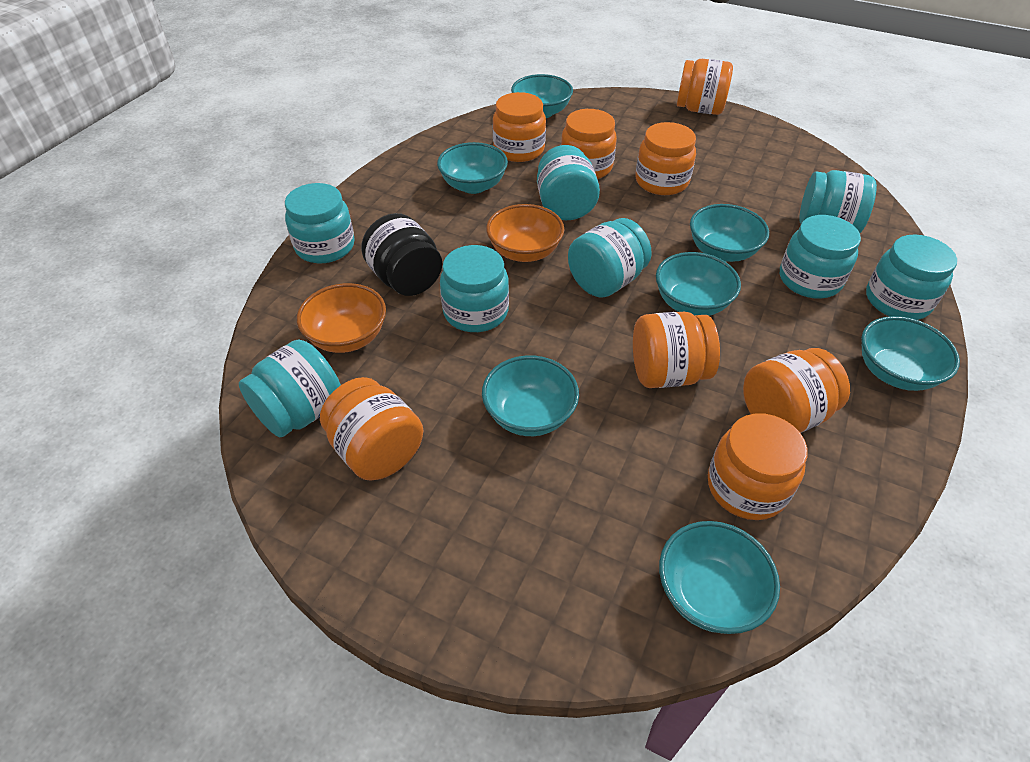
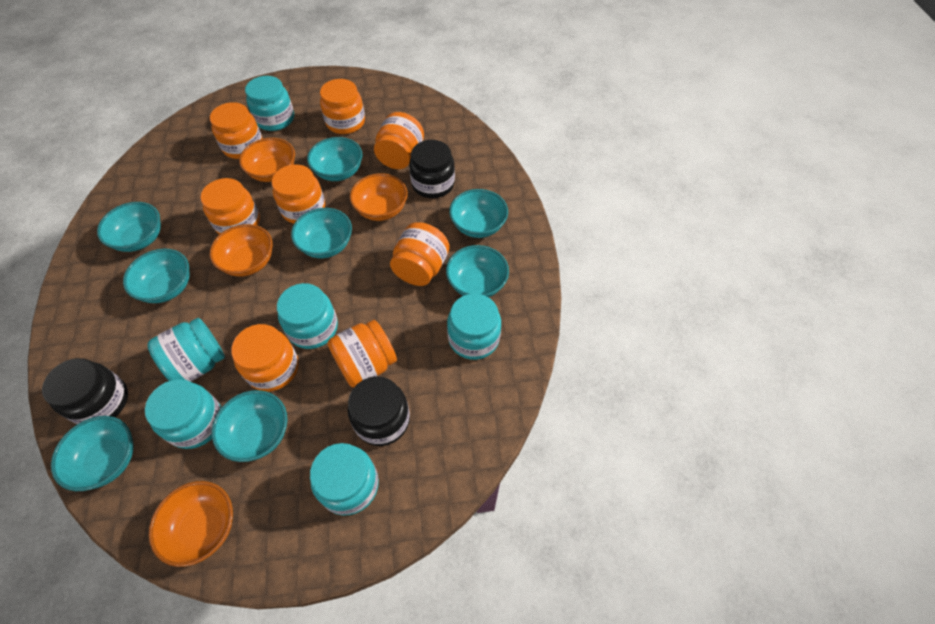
black jar: [361,213,442,296] = 1 -> [42,358,128,424] [348,376,410,446] [409,140,455,198] = 3
orange bowl: [297,283,386,353] [486,204,564,262] = 2 -> [149,481,233,567] [210,224,273,276] [239,138,295,182] [350,173,408,221] = 4
turquoise bowl: [437,142,508,194] [482,355,579,436] [511,74,573,118] [656,252,741,316] [659,521,780,634] [690,204,769,262] [861,316,960,391] = 7 -> [51,416,134,491] [97,202,161,252] [123,249,190,303] [212,390,288,462] [291,208,352,258] [307,137,363,181] [446,245,509,297] [449,189,508,238] = 8
turquoise jar: [239,340,341,437] [285,183,355,263] [440,245,509,332] [537,145,600,220] [568,218,652,298] [780,215,861,299] [799,170,877,233] [866,234,957,320] = 8 -> [145,379,222,449] [147,318,225,382] [245,76,294,131] [277,283,338,349] [310,443,379,515] [447,294,501,360] = 6

